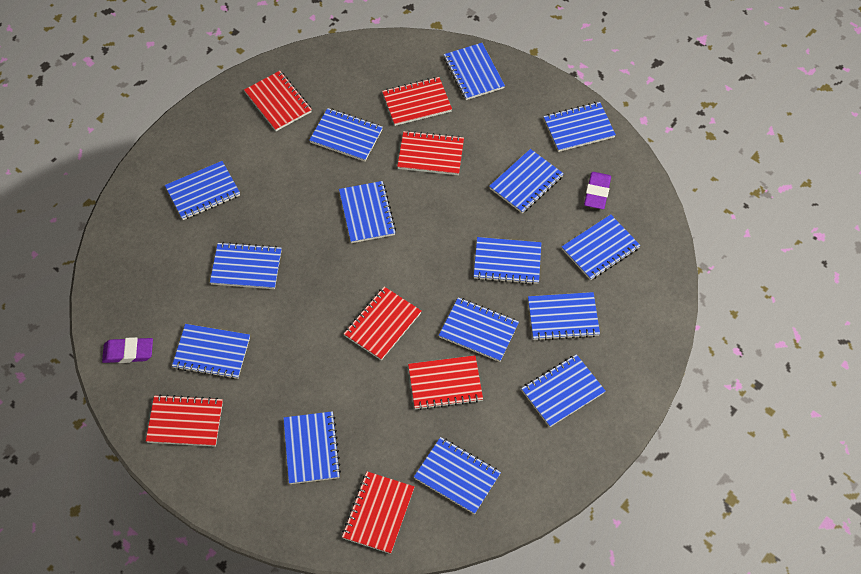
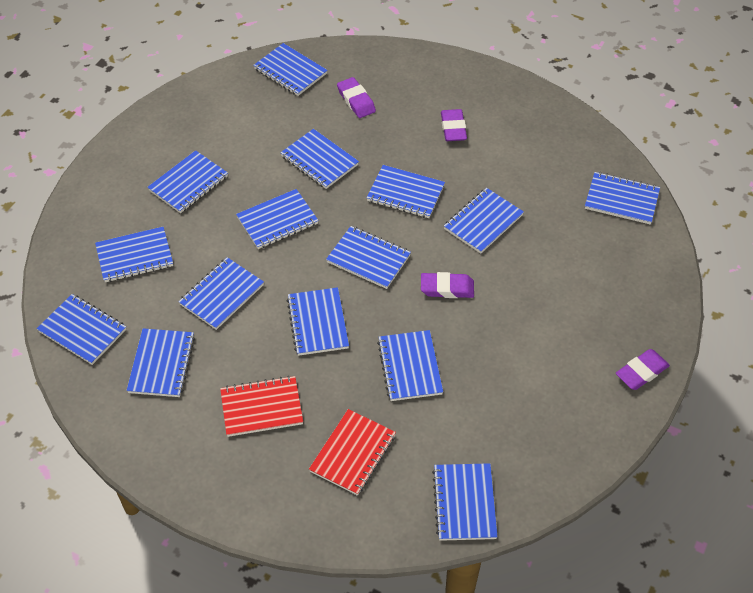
purple eraser: [102,337,153,363] [584,172,611,209] = 2 -> [337,77,376,118] [421,272,474,298] [441,109,467,141] [616,349,670,390] = 4
red notebook: [146,394,223,447] [244,71,312,131] [342,472,415,554] [344,287,421,360] [382,77,452,126] [397,130,464,175] [408,355,483,410] = 7 -> [220,376,303,437] [309,409,396,496] = 2

